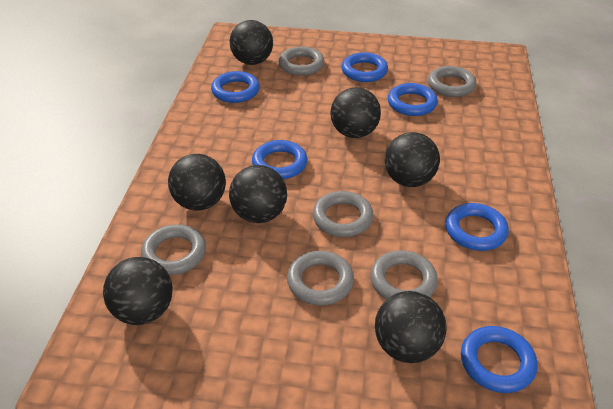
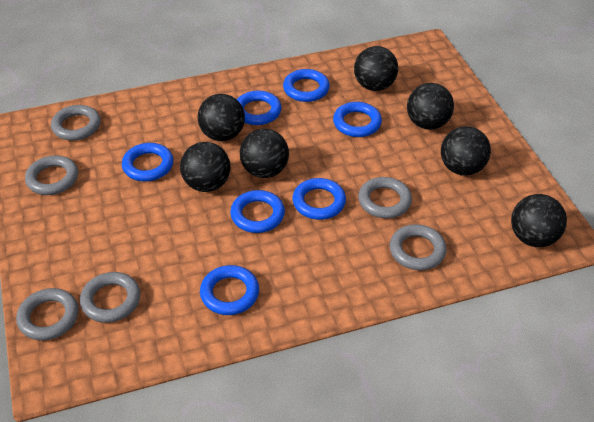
blue ring: [211,71,260,103] [252,140,307,179] [342,52,388,82] [388,83,438,116] [445,203,509,251] [461,326,538,393] = 6 -> [122,143,173,181] [200,265,259,315] [230,190,285,233] [237,91,282,125] [283,69,330,102] [293,178,346,220] [333,102,382,137] = 7

